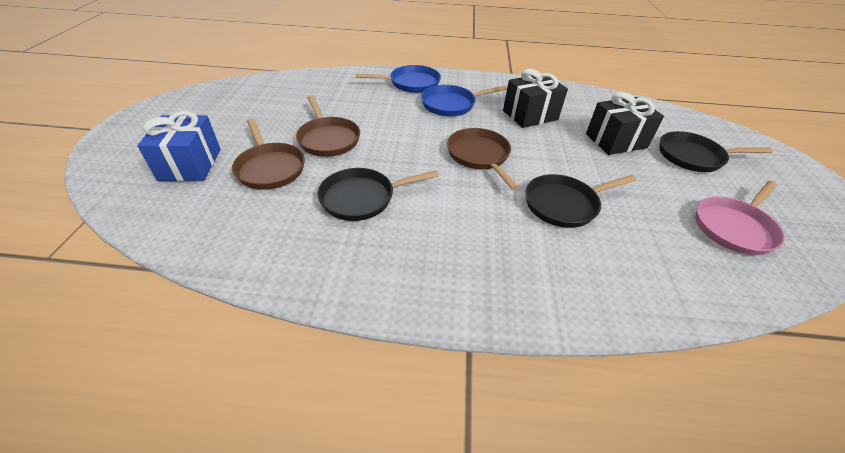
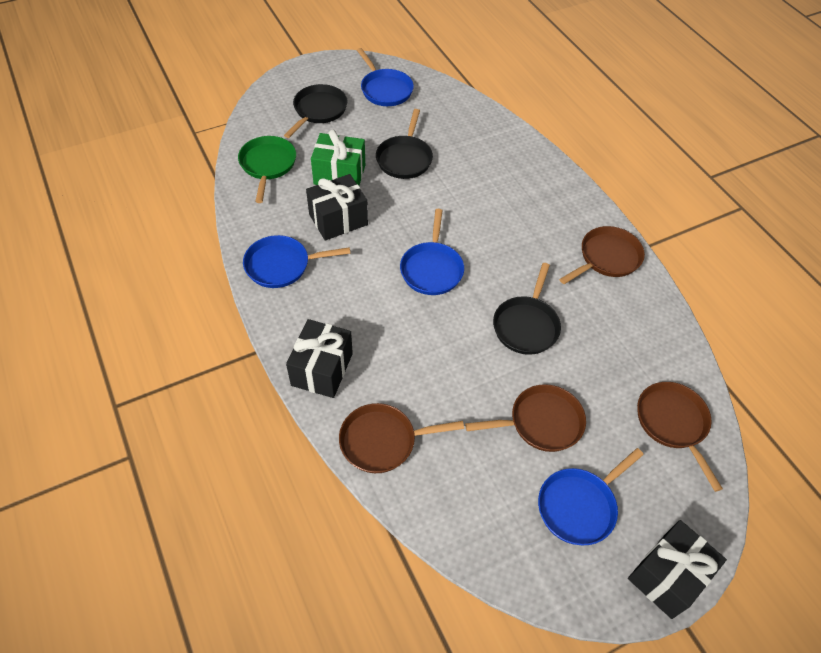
black gift: [503,69,568,128] [586,92,664,155] = 2 -> [286,319,353,398] [306,174,368,241] [628,520,727,619] = 3
blue gift: [137,111,221,181] = 1 -> none = 0
blue pan: [356,65,441,93] [421,85,507,116] = 2 -> [243,235,351,288] [357,48,414,106] [400,209,464,295] [538,448,644,545] = 4
brown pan: [232,119,305,190] [296,95,360,157] [447,128,519,190] = 3 -> [339,403,464,473] [465,384,586,452] [559,226,645,284] [637,382,723,492] = 4
green gift: none = 0 -> [311,130,365,185] = 1
green pan: none = 0 -> [238,136,296,203] = 1
pink pan: [695,181,785,255] = 1 -> none = 0

